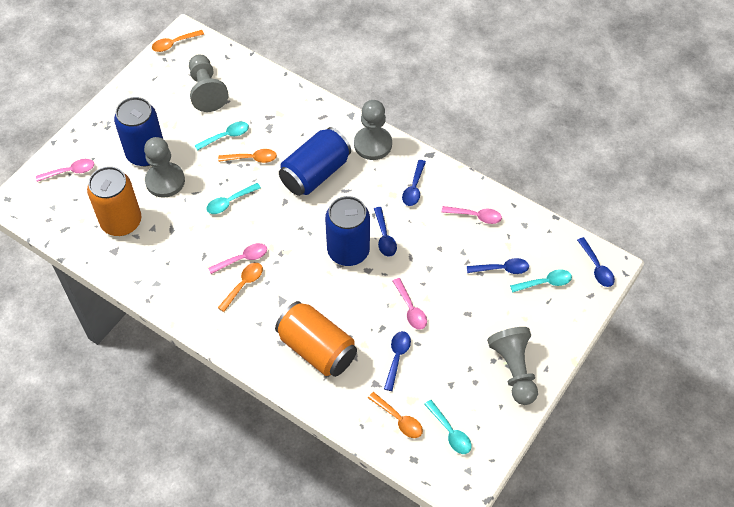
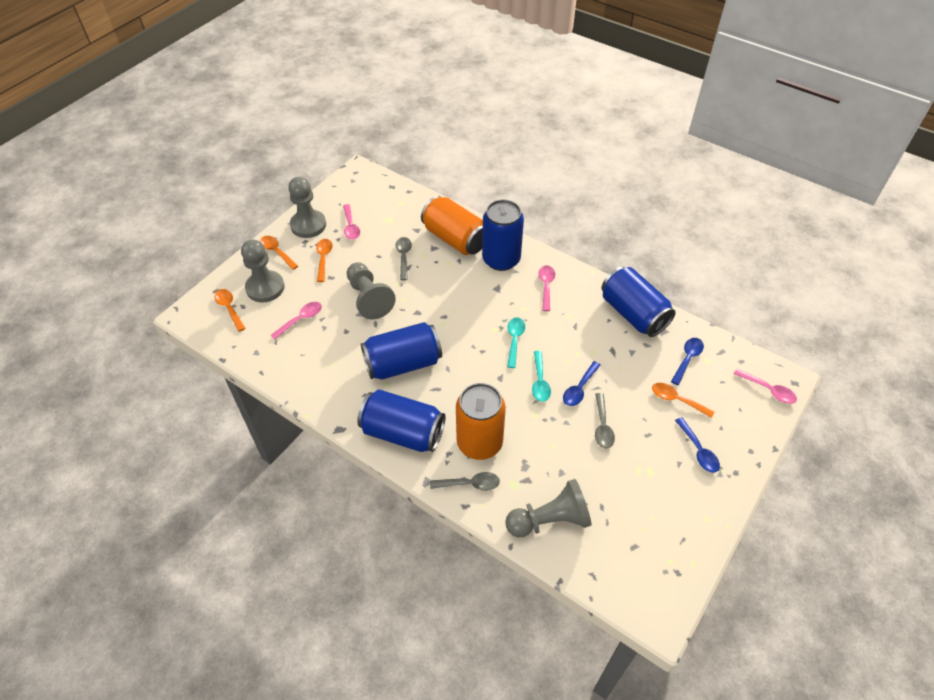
blue can: [114,97,163,166] [279,127,351,196] [325,196,370,266] = 3 -> [357,389,446,452] [361,322,442,380] [482,200,524,271] [601,267,676,337] = 4
blue spoon: [374,207,397,257] [384,331,411,391] [402,160,426,206] [467,258,529,274] [577,237,615,287] = 5 -> [563,361,601,406] [671,338,704,385] [675,417,720,473] = 3
grey spoon: none = 0 -> [395,237,412,281] [430,472,500,491] [595,393,615,449] = 3
turquoise spoon: [194,121,249,151] [206,183,261,214] [424,400,471,454] [510,269,572,293] = 4 -> [507,317,525,368] [532,351,551,402] = 2

